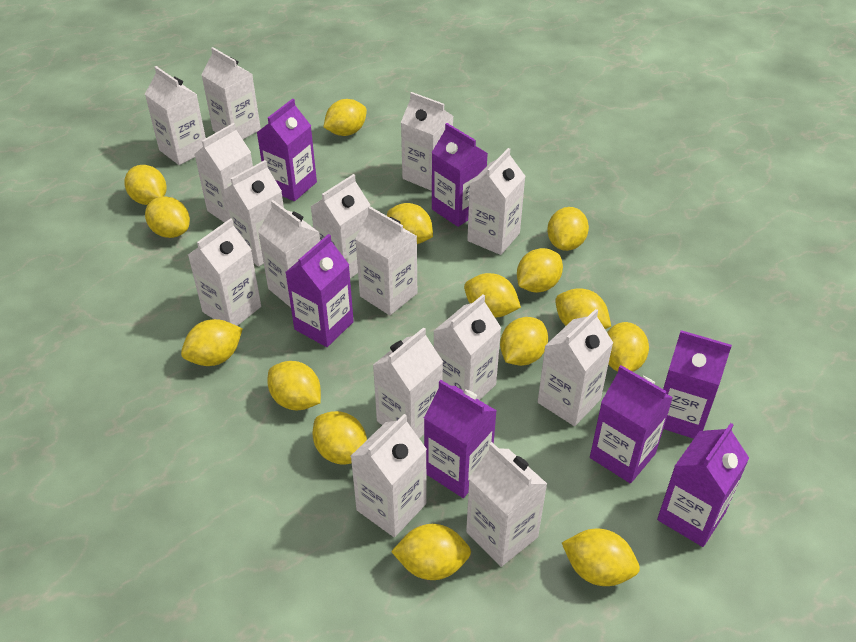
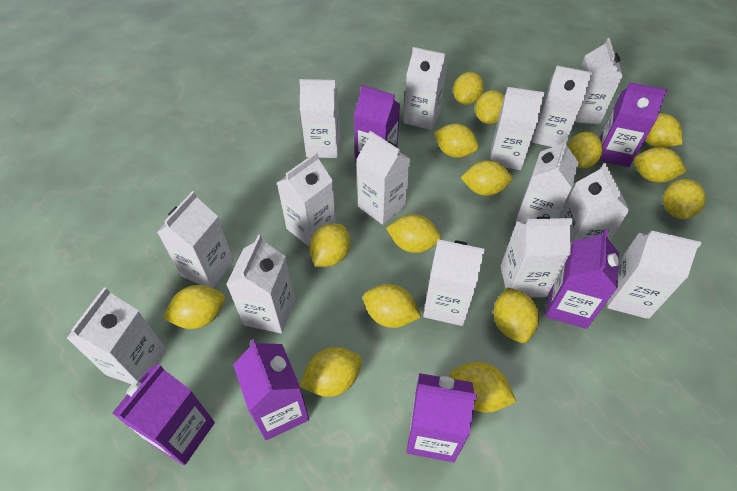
purple carton: [257,99,317,201] [285,234,354,347] [424,380,497,498] [432,123,488,227] [590,365,673,483] [657,423,749,547] [663,330,732,439] = 7 -> [112,364,215,465] [233,339,309,440] [354,85,400,163] [407,373,477,462] [546,229,619,329] [599,82,668,167] = 6

